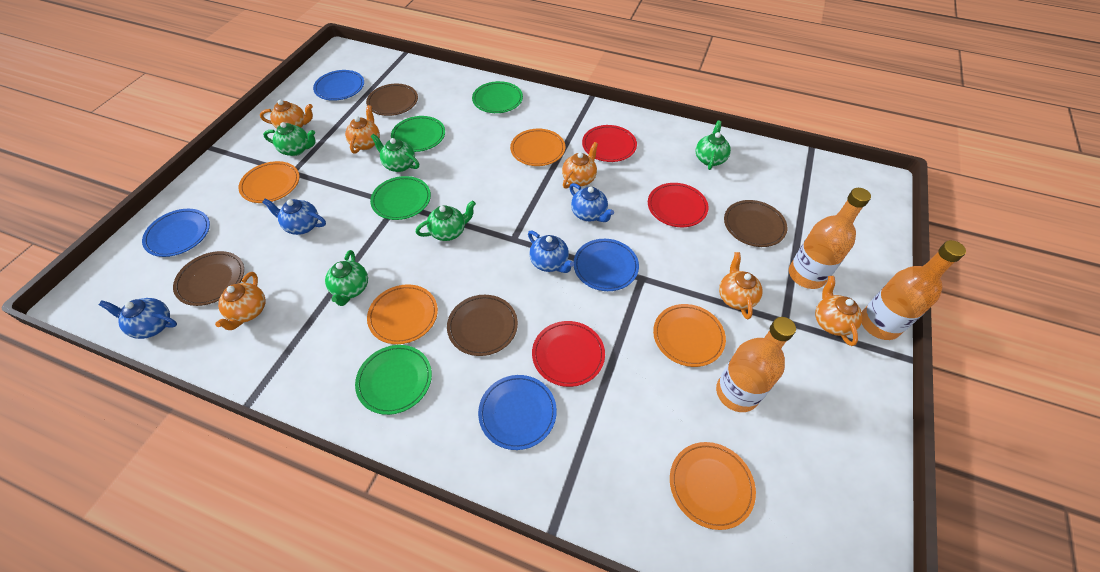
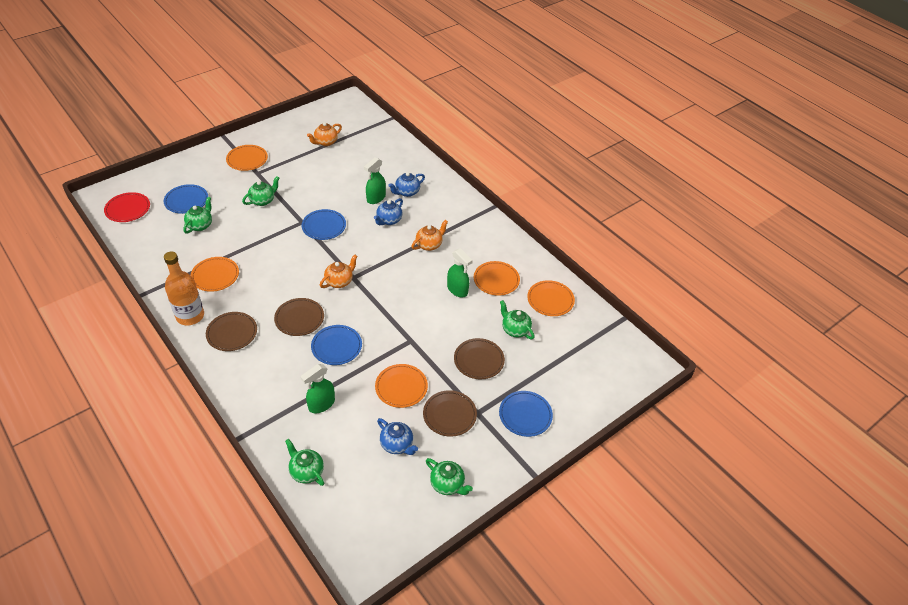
blue teapot: [99,298,177,339] [262,199,326,235] [528,231,574,273] [569,183,614,222] = 4 -> [374,198,403,225] [377,418,418,455] [388,172,425,197] = 3
green plate: [355,345,432,415] [370,176,431,220] [391,116,445,152] [472,81,523,113] = 4 -> none = 0
green spray bottle: none = 0 -> [300,364,335,414] [364,157,386,204] [447,248,473,297] = 3
orange bottle: [716,317,796,412] [789,188,871,289] [862,240,966,340] = 3 -> [164,251,204,325] = 1
orange teapot: [215,272,266,330] [260,100,313,129] [345,105,380,154] [562,142,598,189] [719,252,763,319] [815,276,863,346] = 6 -> [307,122,342,146] [320,255,358,288] [411,220,448,251] = 3
red plate: [532,321,605,387] [582,125,637,162] [648,183,708,227] = 3 -> [104,192,150,222] = 1

